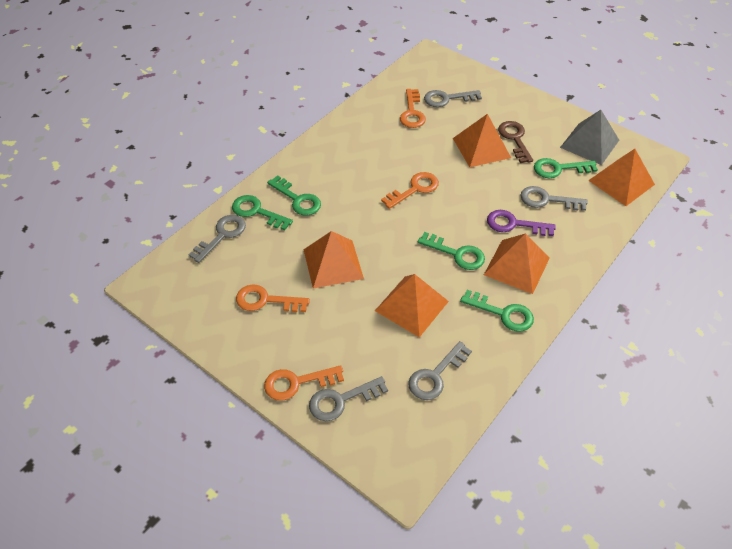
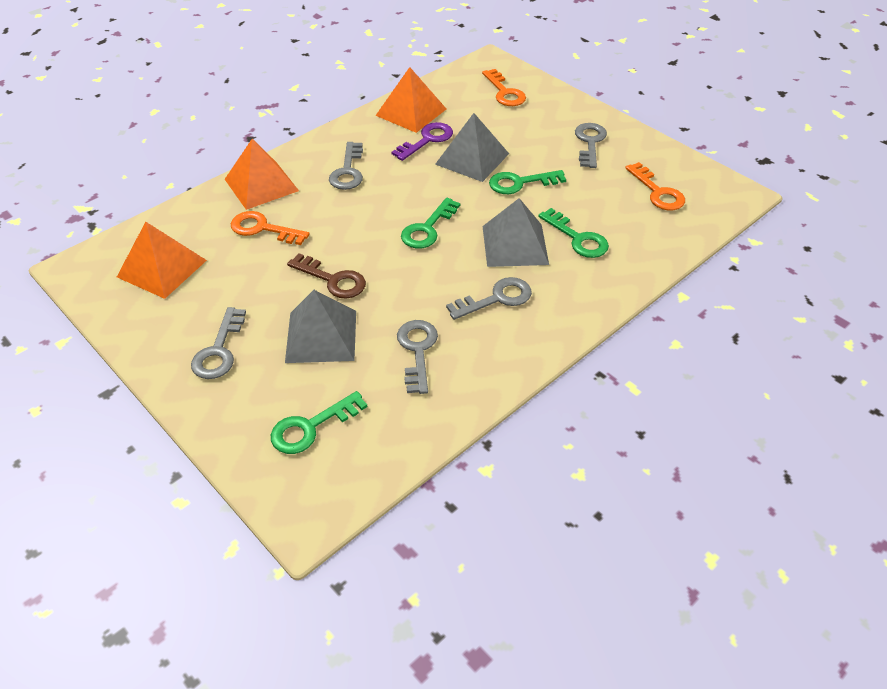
green key: [232,195,293,230] [267,175,321,215] [418,232,485,270] [460,290,534,332] [534,158,598,178] = 5 -> [271,391,367,454] [401,198,460,249] [489,170,566,194] [538,208,609,258] = 4
grey pyramid: [560,110,619,165] = 1 -> [285,290,356,363] [435,113,509,182] [483,198,549,267] = 3
orange key: [236,284,310,312] [264,365,344,401] [381,172,439,209] [400,89,426,128] = 4 -> [231,211,310,245] [482,69,526,106] [625,162,685,210] = 3
orange pyramid: [303,231,364,289] [375,274,449,338] [453,114,511,167] [484,233,550,294] [588,149,655,206] = 5 -> [117,222,207,299] [225,139,299,210] [375,67,446,133] = 3

